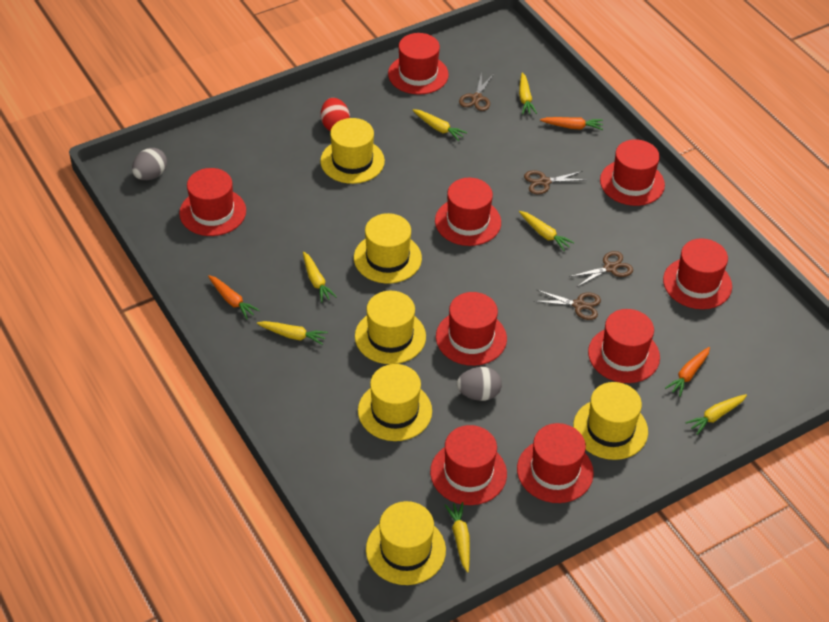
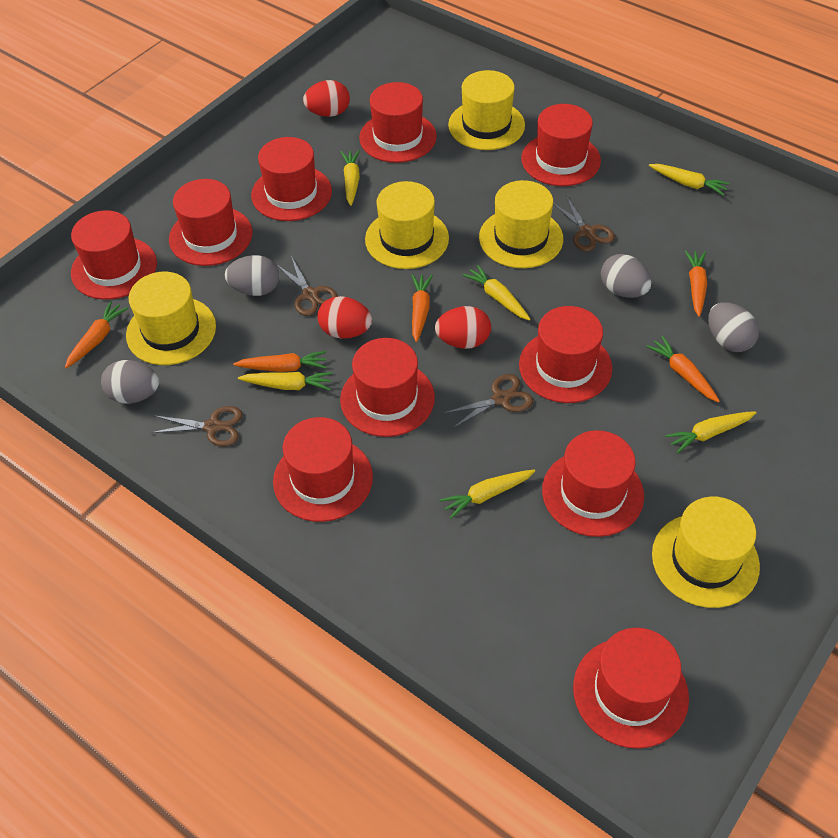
grey egg: [132,148,167,180] [457,367,502,401] = 2 -> [101,360,159,403] [225,255,279,296] [601,254,652,298] [708,302,759,352] = 4
orange carrot: [208,275,260,319] [540,117,603,130] [665,347,710,397] = 3 -> [65,301,128,368] [233,351,327,372] [412,274,433,342] [646,336,720,403] [685,250,707,317] = 5
red egg: [321,98,350,131] = 1 -> [303,80,350,117] [317,296,372,339] [435,306,491,349] = 3
red hat: [179,168,246,236] [388,33,449,95] [430,425,507,505] [435,178,501,246] [436,292,507,366] [517,423,594,503] [588,309,660,383] [600,139,665,206] [663,238,732,309] = 9 -> [71,210,157,300] [169,179,252,266] [251,137,332,221] [273,417,373,522] [340,338,435,437] [359,82,437,163] [519,306,612,403] [521,104,601,186] [542,430,644,537] [573,628,689,749] = 10
yellow carrot: [257,321,328,345] [303,252,337,303] [413,109,468,141] [445,502,470,573] [519,72,537,114] [519,211,575,251] [685,394,747,435] = 7 -> [238,372,333,390] [341,150,360,206] [439,469,535,519] [463,265,531,321] [649,164,730,196] [665,411,757,454] = 6
yellow hat: [320,118,385,184] [354,213,422,283] [355,291,426,364] [358,364,432,441] [366,501,446,585] [573,382,648,460] = 6 -> [126,272,216,365] [365,181,449,269] [448,70,525,150] [479,180,563,268] [652,497,760,608] = 5

